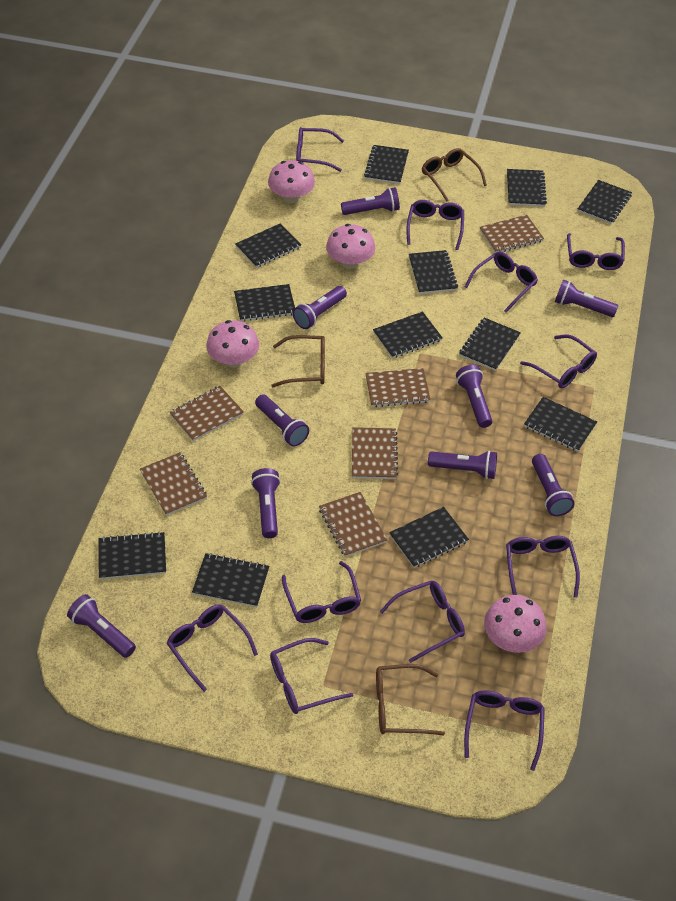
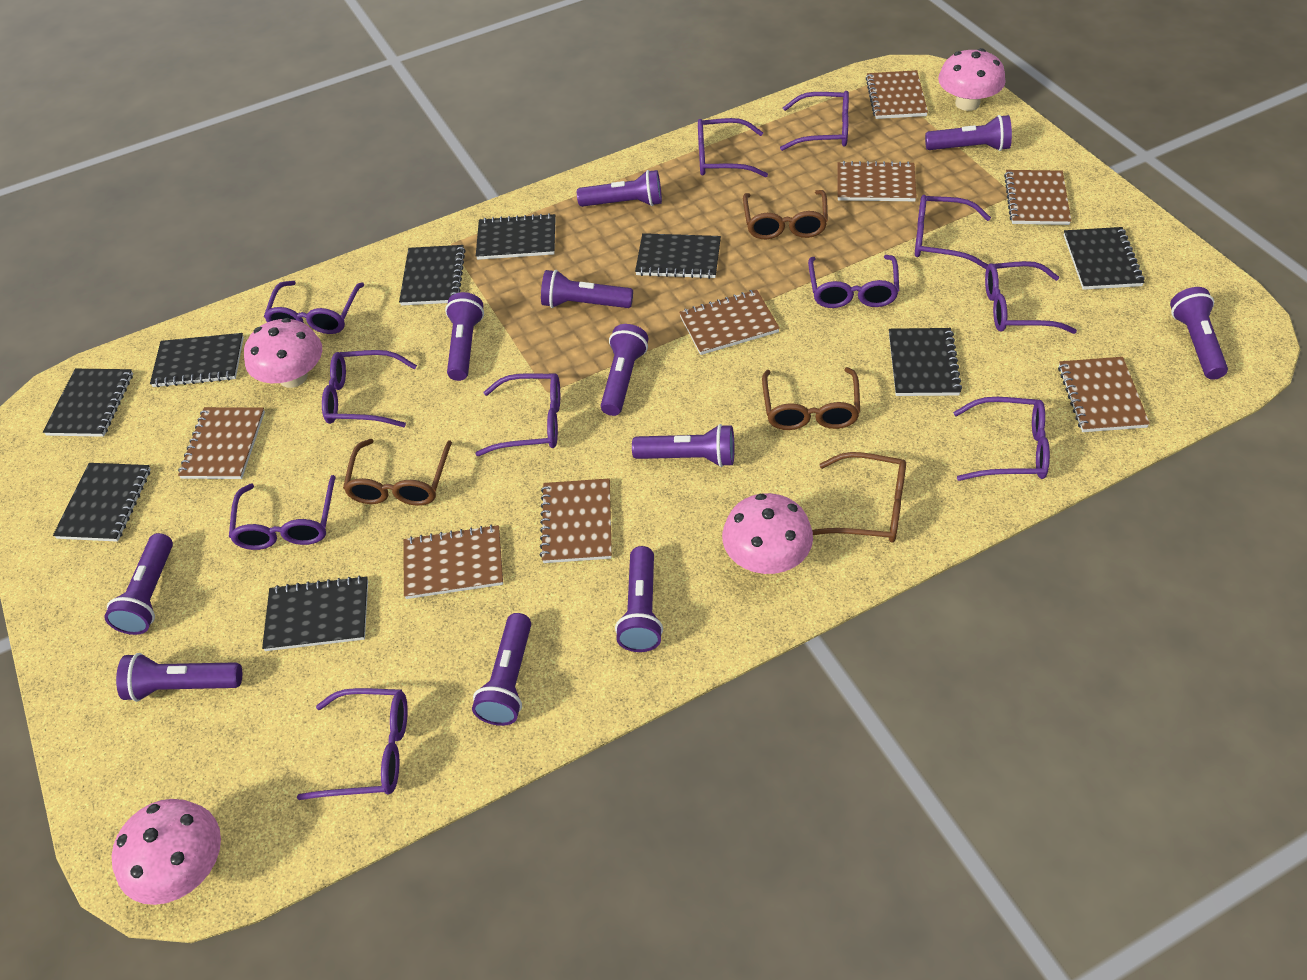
black notebook: [98,532,166,579] [192,553,269,607] [234,284,295,322] [235,224,301,268] [364,145,409,184] [373,311,443,358] [389,507,469,568] [409,250,458,294] [459,318,521,371] [507,169,547,207] [524,397,597,452] [578,180,632,224] = 12 -> [43,369,133,437] [53,463,151,542] [150,333,244,388] [262,576,368,651] [399,245,466,306] [476,213,555,260] [635,233,721,279] [889,328,962,396] [1064,227,1145,290] = 9
brown glasses: [271,335,325,388] [376,664,445,735] [422,148,487,202] = 3 -> [343,439,452,506] [743,190,828,239] [762,367,860,430] [812,452,906,543] = 4
brown notebook: [140,452,207,516] [169,386,244,441] [319,492,387,557] [352,427,398,479] [365,368,431,407] [480,215,544,253] = 6 -> [178,407,265,479] [403,525,503,599] [540,478,612,563] [679,290,780,355] [838,161,917,201] [866,70,928,119] [1004,170,1071,225] [1058,357,1150,432] = 8
purple flashlight: [67,594,136,658] [251,468,280,538] [255,394,309,447] [293,286,347,329] [341,187,400,215] [428,450,497,479] [456,365,492,428] [532,454,574,516] [555,280,618,317] = 9 -> [104,533,173,635] [116,653,242,702] [445,292,484,381] [472,613,531,726] [541,270,633,308] [577,170,662,207] [601,324,648,416] [615,546,663,652] [632,424,734,467] [925,115,1012,151] [1170,287,1228,380] = 11

